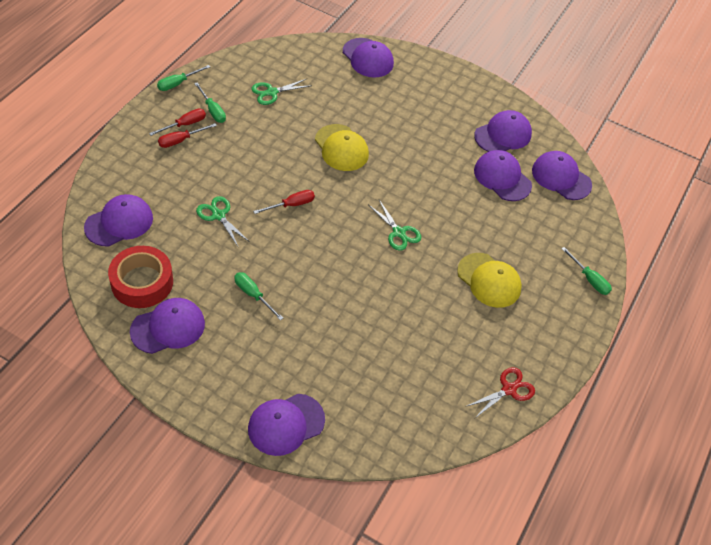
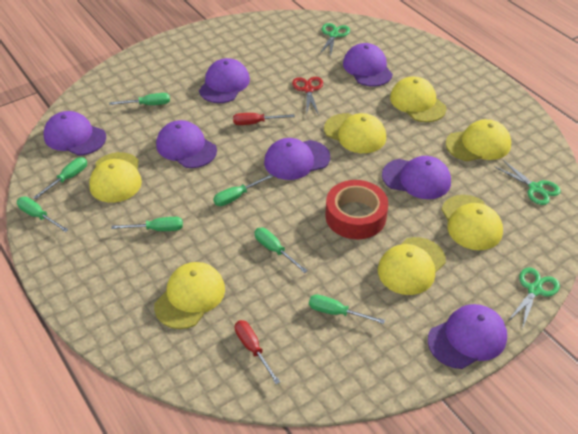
green screwdriver: [157,65,210,91] [194,82,226,123] [234,272,283,320] [562,247,612,295] = 4 -> [17,197,69,232] [33,157,87,199] [109,93,170,105] [111,217,183,231] [213,174,274,206] [254,228,308,273] [309,294,385,324] = 7
red screwdriver: [149,109,206,136] [158,123,217,148] [253,190,315,214] = 3 -> [233,113,295,125] [235,320,280,384] = 2
yellow cap: [315,124,369,171] [457,253,522,308] = 2 -> [89,152,142,203] [154,262,225,329] [324,113,386,153] [378,237,446,295] [390,76,447,122] [441,195,503,250] [446,119,511,161] = 7

